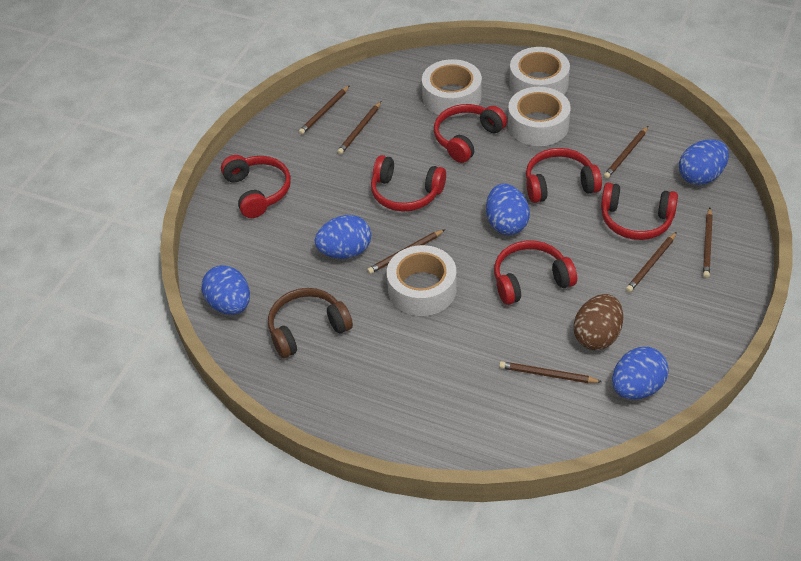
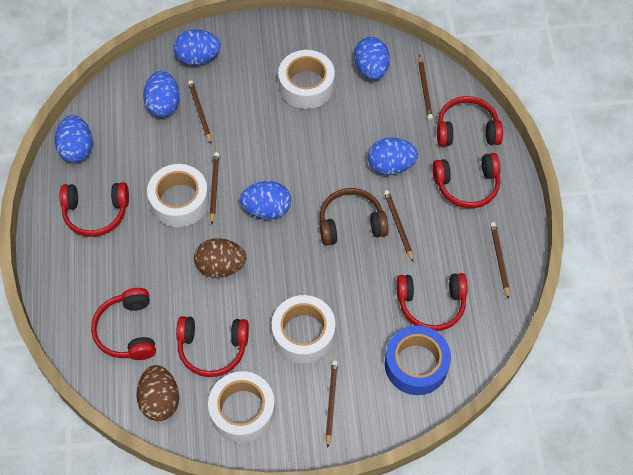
blue egg: [202,265,250,315] [315,215,371,259] [486,183,530,235] [612,347,669,399] [679,139,729,185] = 5 -> [55,115,93,163] [143,71,180,117] [173,30,221,66] [240,181,291,219] [354,37,390,80] [368,138,418,175] = 6
blue tape: none = 0 -> [385,326,451,395] = 1
brown egg: [574,294,623,350] = 1 -> [136,365,179,421] [194,238,247,278] = 2
brown pencil: [299,85,350,135] [337,102,381,155] [367,229,445,274] [499,361,602,383] [604,126,648,179] [626,232,677,292] [703,208,713,278] = 7 -> [188,80,212,144] [210,152,219,224] [326,360,338,448] [384,190,413,261] [418,55,433,120] [490,222,509,299] = 6

